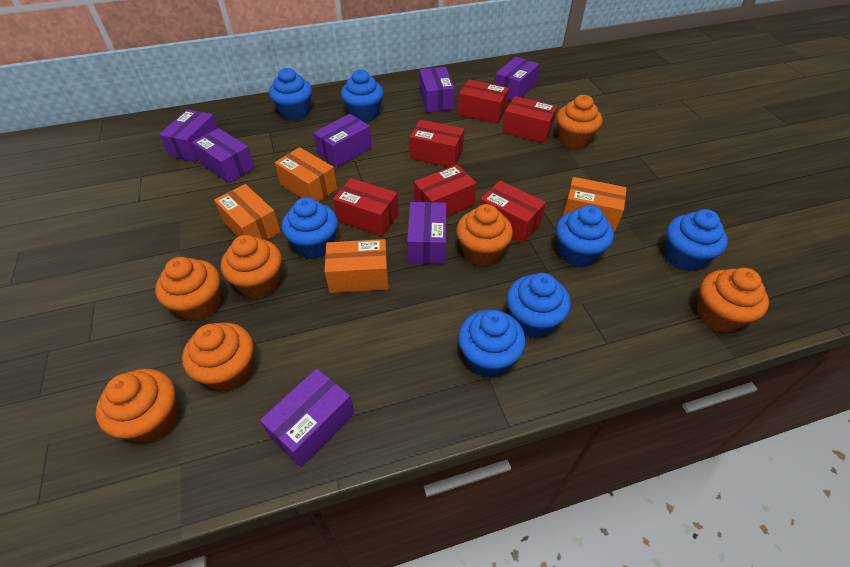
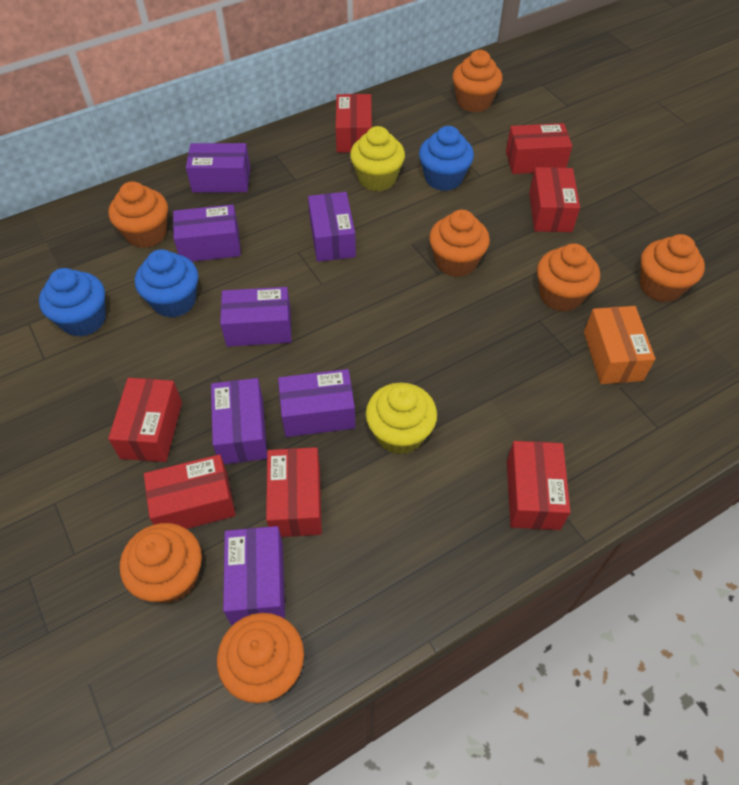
blue cupcake: [269,68,312,120] [282,197,338,259] [341,69,384,122] [458,310,526,377] [507,273,571,338] [556,205,614,267] [665,209,728,272] = 7 -> [39,268,106,337] [135,249,198,318] [419,126,474,191] = 3
orange box: [214,184,281,240] [274,147,337,202] [324,239,389,293] [563,177,627,232] = 4 -> [584,306,655,384] = 1
red box: [333,178,398,236] [410,120,464,167] [414,164,477,217] [458,79,509,124] [480,181,546,244] [502,96,558,143] = 6 -> [108,378,182,462] [144,454,236,529] [266,447,322,537] [336,94,372,153] [506,123,572,174] [507,441,570,530] [529,167,580,232] = 7
yellow cupcake: none = 0 -> [350,126,405,192] [366,383,437,455] = 2

